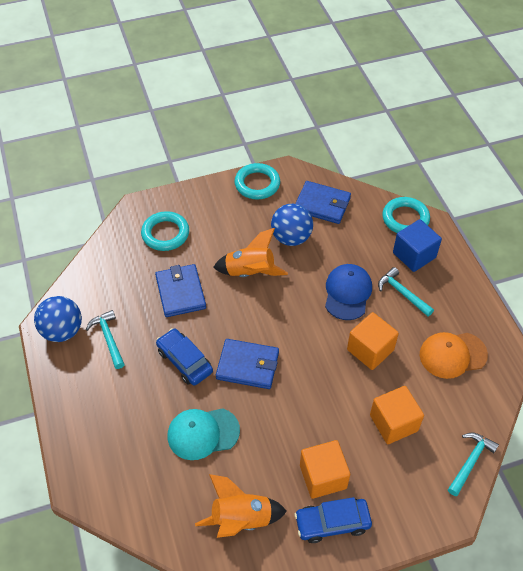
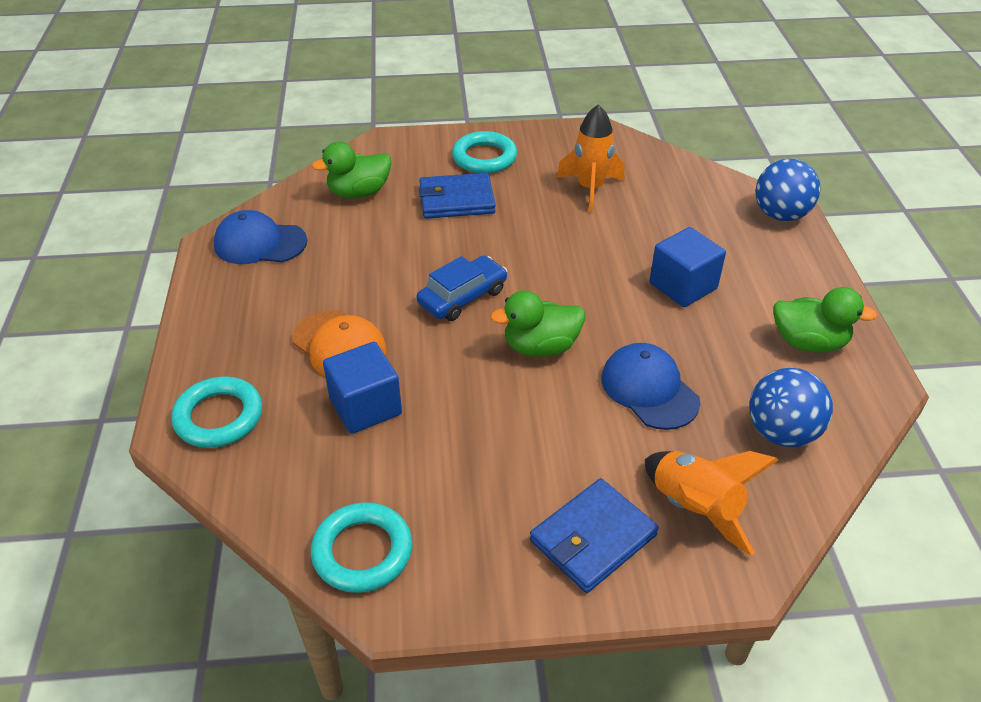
blue cap: [325,264,372,320] = 1 -> [214,210,307,264] [601,343,700,430] = 2
blue car: [156,328,213,385] [295,497,372,543] = 2 -> [417,255,507,321] = 1
blue cube: [393,219,442,272] = 1 -> [323,342,402,434] [649,227,726,307] = 2
blue wallet: [155,264,206,317] [216,339,279,389] [295,181,351,224] = 3 -> [419,173,496,219] [530,478,659,593] = 2
green duck: none = 0 -> [312,141,391,198] [490,290,585,357] [773,287,878,353] = 3
orange cube: [300,440,350,499] [347,312,399,370] [370,386,424,444] = 3 -> none = 0
turquoise cap: [168,408,240,460] = 1 -> none = 0
turquoise hammer: [86,310,125,369] [378,267,434,317] [448,433,499,496] = 3 -> none = 0

